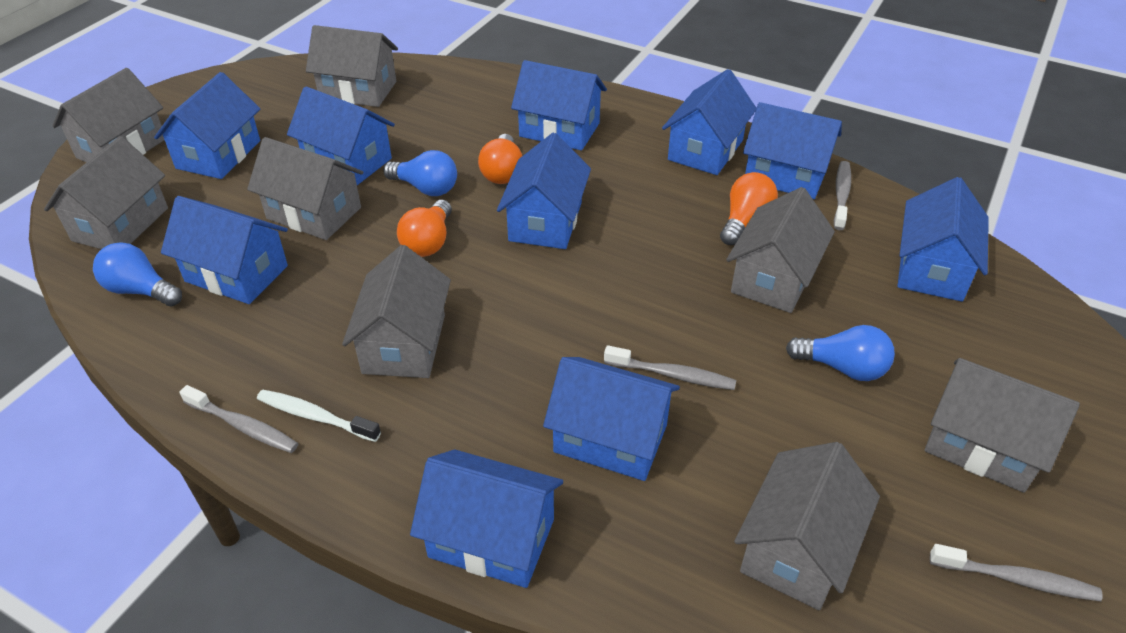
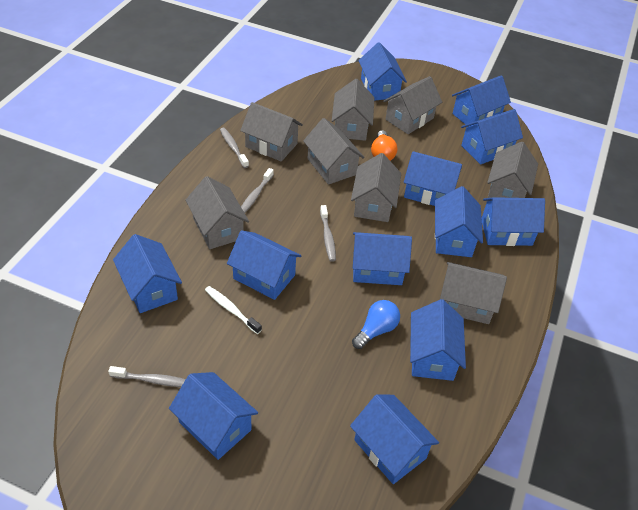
blue house: [154,72,260,179] [161,196,288,304] [287,86,395,185] [410,449,563,588] [497,133,591,249] [511,60,607,150] [543,357,680,481] [662,69,756,175] [743,102,842,199] [898,177,989,302] = 10 -> [113,234,182,313] [169,372,258,460] [227,230,301,300] [350,394,439,484] [353,232,412,285] [358,42,407,101] [404,151,462,206] [410,299,466,381] [435,186,483,257] [452,75,511,127] [461,109,523,165] [482,197,545,246] = 12
blue light bulb: [93,242,182,307] [383,150,457,196] [786,325,895,381] = 3 -> [352,300,400,349] = 1
orange light bulb: [397,200,452,257] [478,134,522,184] [720,172,778,245] = 3 -> [371,130,397,161] = 1

